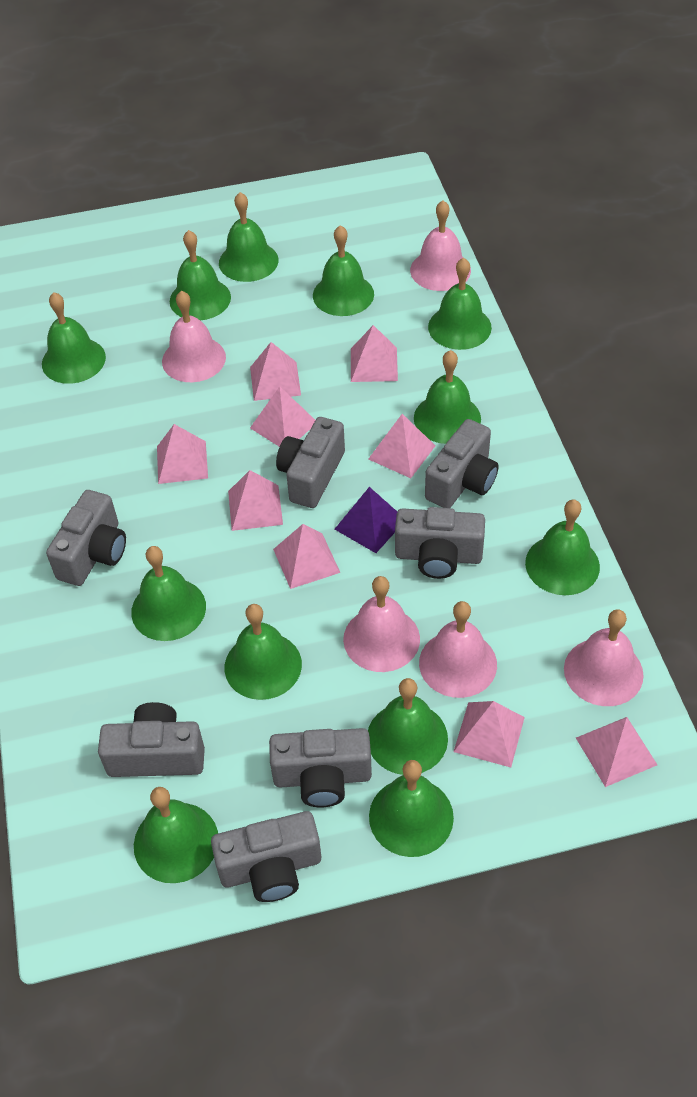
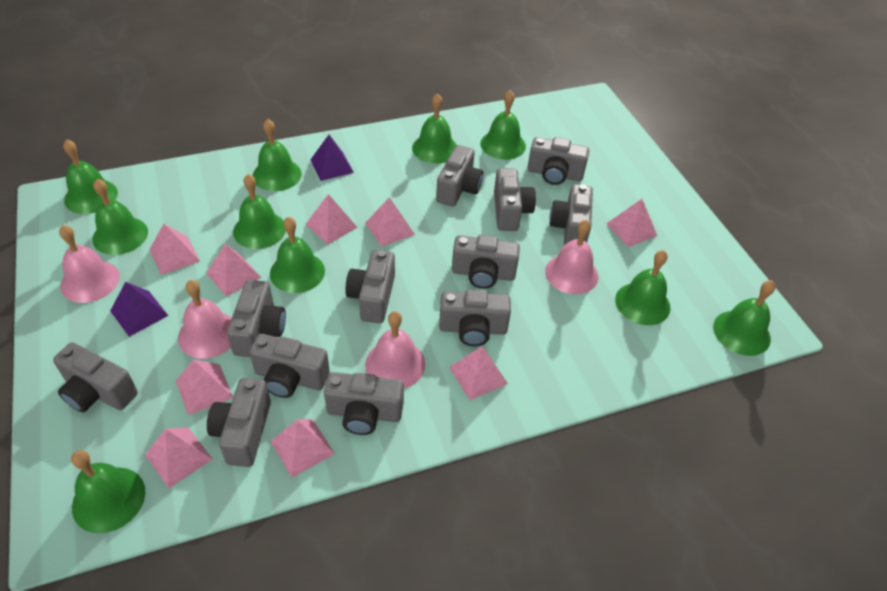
green bell: [42,292,106,384] [131,546,206,641] [134,787,218,883] [170,230,231,320] [219,192,278,282] [225,604,302,700] [313,225,374,316] [368,678,448,775] [369,760,454,857] [414,350,481,444] [428,258,492,350] [525,499,600,595] = 12 -> [63,139,118,214] [71,450,145,533] [92,179,148,255] [233,174,286,249] [253,119,302,191] [270,217,325,293] [412,93,457,164] [480,90,526,160] [615,250,671,325] [713,280,776,356] = 10
grey camera: [46,490,126,586] [98,702,205,777] [211,811,321,902] [269,728,372,807] [276,417,345,508] [395,507,485,579] [425,419,499,508] = 7 -> [53,342,138,412] [207,378,271,467] [227,280,286,357] [249,334,330,398] [324,372,404,435] [345,250,395,323] [436,145,484,206] [439,290,511,346] [452,235,520,289] [494,168,536,231] [527,137,589,185] [549,184,593,246] = 12
pink bell: [162,291,226,382] [343,576,420,672] [410,200,471,291] [419,601,497,698] [564,609,644,706] = 5 -> [59,225,120,303] [178,280,232,359] [365,311,425,388] [545,220,599,294] = 4
purple pyramid: [335,487,397,553] = 1 -> [110,282,168,337] [310,135,354,181] = 2

